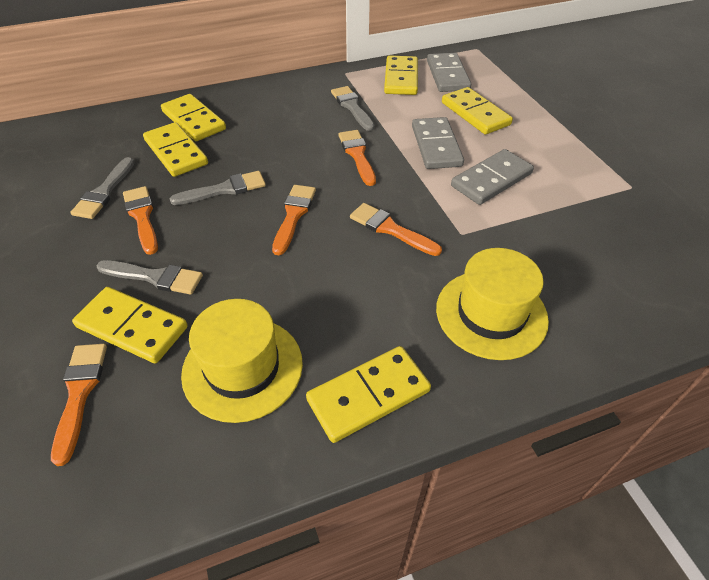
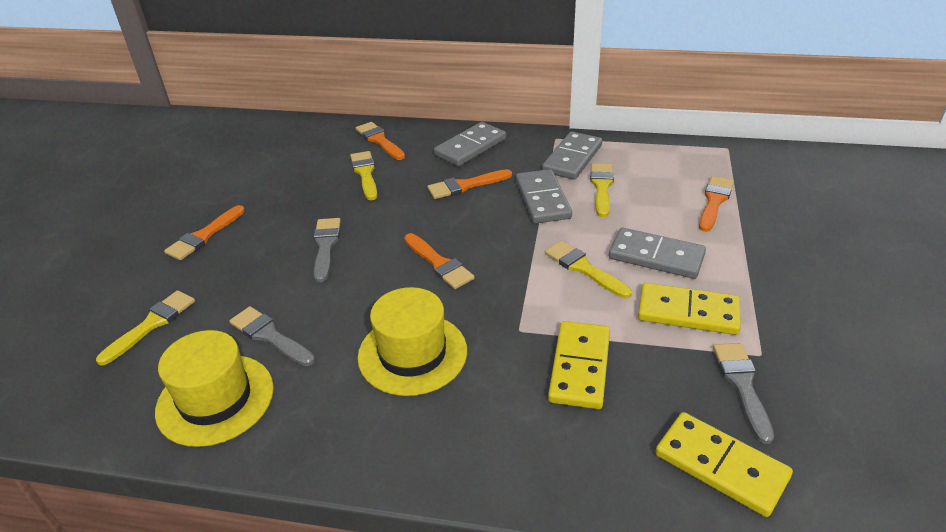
grey brush: [70,157,134,219] [96,260,203,295] [169,171,266,205] [331,86,375,131] = 4 -> [229,306,315,366] [314,218,341,282] [713,343,774,444] = 3
grey domino: [412,117,464,169] [427,53,471,92] [451,149,534,205] = 3 -> [434,122,506,166] [516,169,572,224] [542,131,602,180] [609,228,706,279] = 4
yellow brush: none = 0 -> [96,290,195,365] [350,151,377,200] [545,241,632,298] [590,163,614,217] = 4
yellow domino: [72,287,188,363] [143,122,208,177] [161,94,226,141] [306,346,431,443] [384,55,418,95] [442,87,513,135] = 6 -> [548,321,610,409] [638,283,741,335] [655,412,793,517] = 3

